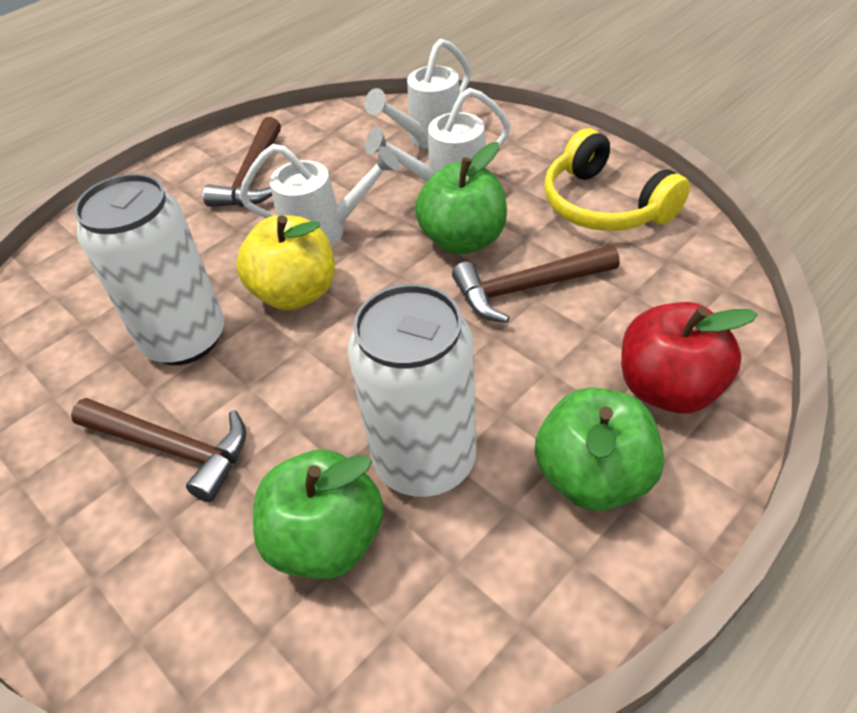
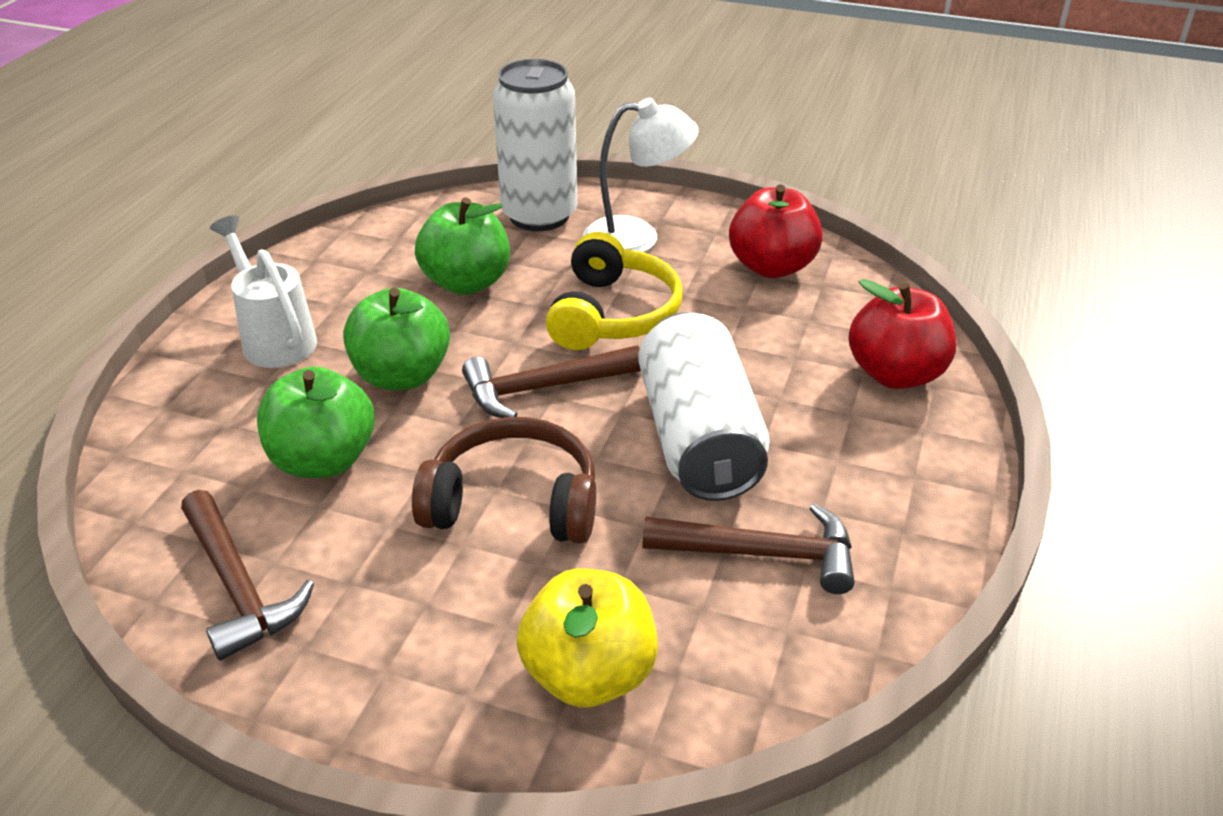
brown headphones: none = 0 -> [412,417,596,544] = 1
red apple: [621,302,758,414] = 1 -> [729,184,823,278] [848,279,956,389] = 2
white lamp: none = 0 -> [583,97,699,252] = 1
white watering can: [239,144,400,247] [365,39,471,149] [365,88,511,182] = 3 -> [210,215,317,368] = 1

